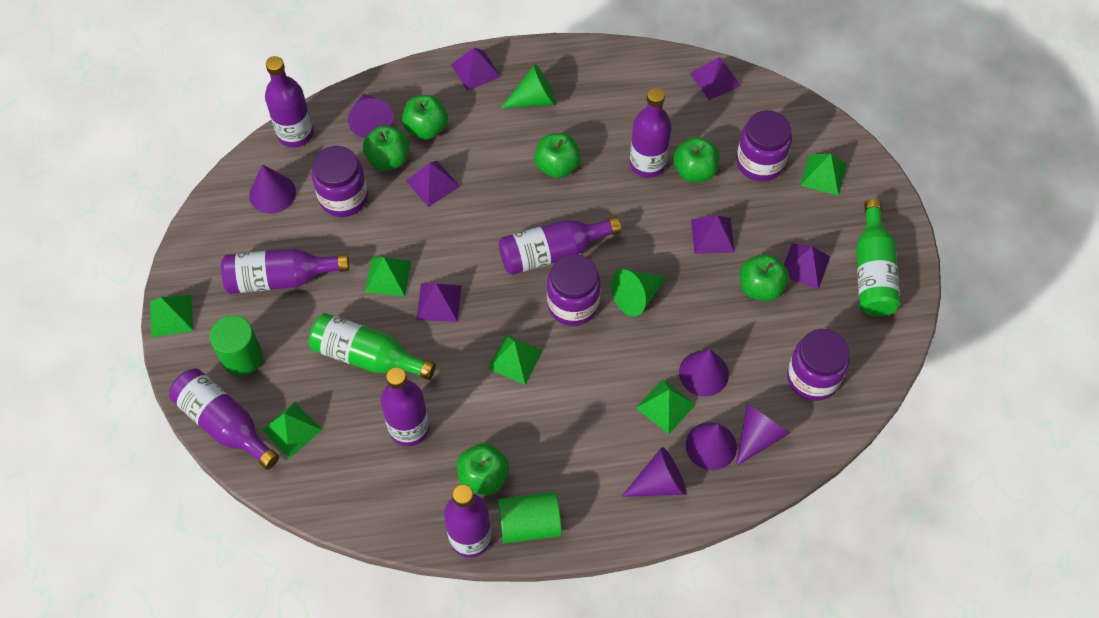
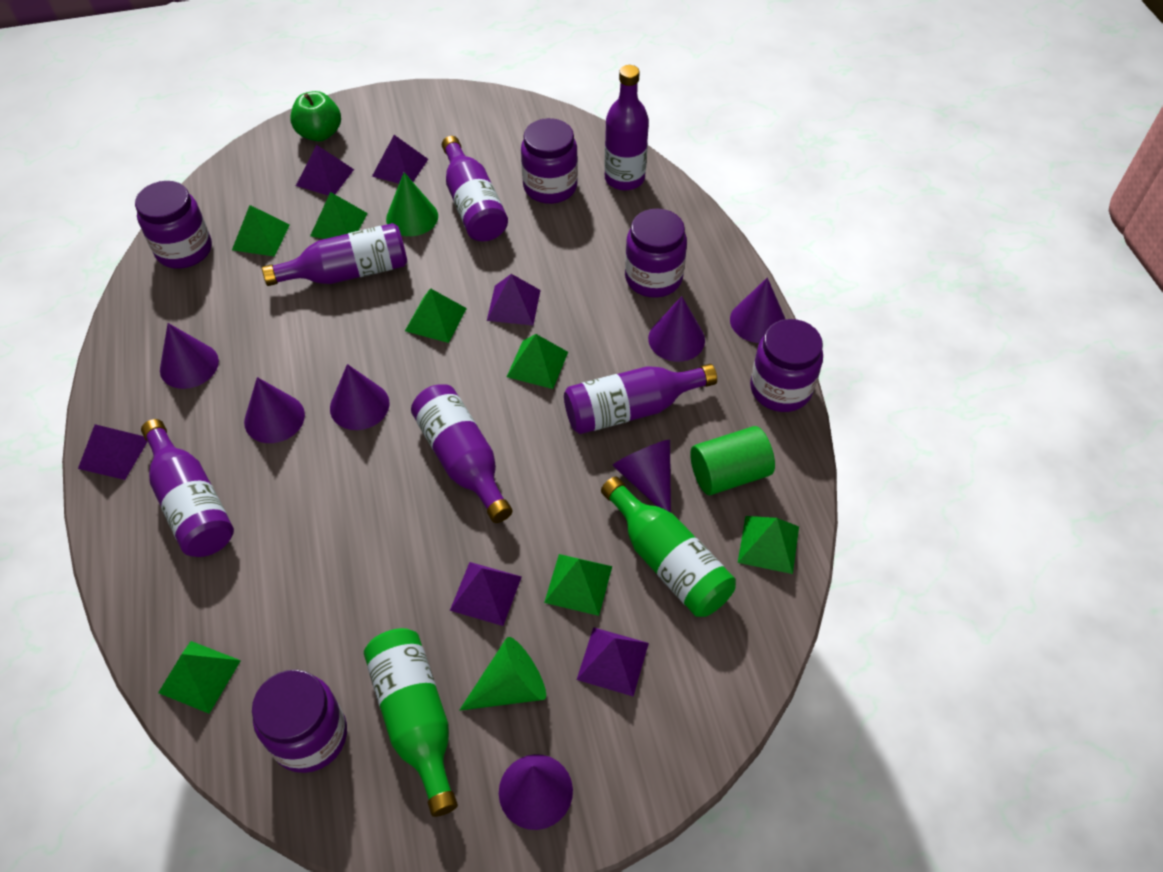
green apple: [363,125,409,170] [402,95,448,140] [457,443,509,495] [534,133,581,178] [673,137,720,182] [740,254,789,302] = 6 -> [290,91,341,142] = 1
green cylinder: [210,315,263,376] [498,492,562,544] = 2 -> [690,426,775,495] = 1
green pyramid: [150,295,193,338] [262,402,322,458] [365,257,411,296] [487,335,543,385] [636,379,696,434] [800,154,847,196] = 6 -> [158,641,241,714] [232,205,290,257] [310,192,367,239] [405,288,467,343] [507,334,568,389] [544,554,612,616] [738,516,799,574] = 7
purple bottle: [169,368,279,470] [221,248,349,294] [265,56,313,148] [381,367,430,446] [444,484,492,558] [499,216,621,275] [630,87,672,178] = 7 -> [141,419,234,557] [262,223,407,286] [411,384,513,523] [442,136,508,242] [564,364,717,434] [604,65,649,191] = 6
purple cone: [249,164,296,214] [348,93,394,138] [621,447,686,497] [679,349,729,396] [686,422,737,470] [736,404,790,466] = 6 -> [160,323,219,389] [244,377,305,443] [330,364,390,430] [499,754,573,830] [612,440,671,512] [648,296,705,362] [730,278,785,343] = 7
purple jar: [312,146,368,217] [547,254,601,326] [736,110,792,181] [787,329,850,401] = 4 -> [135,181,212,269] [252,670,347,773] [521,118,578,204] [625,208,687,298] [750,319,823,412] = 5

